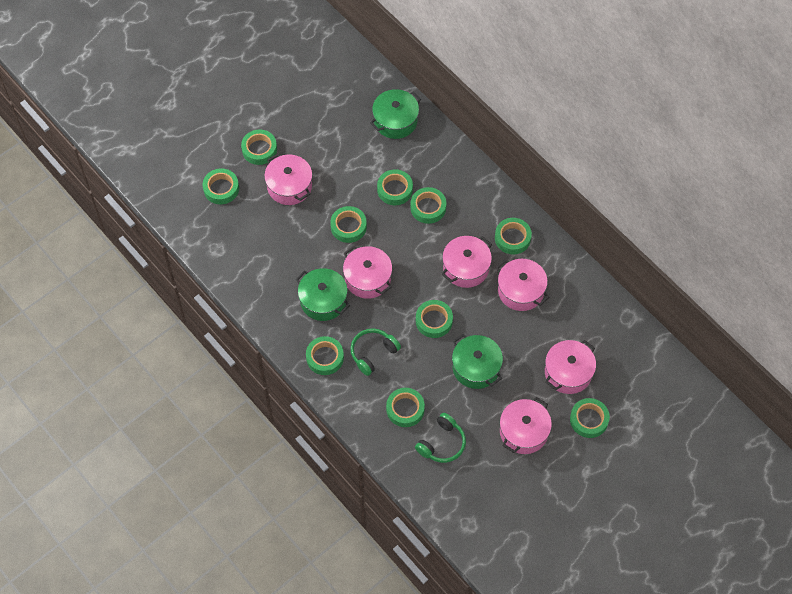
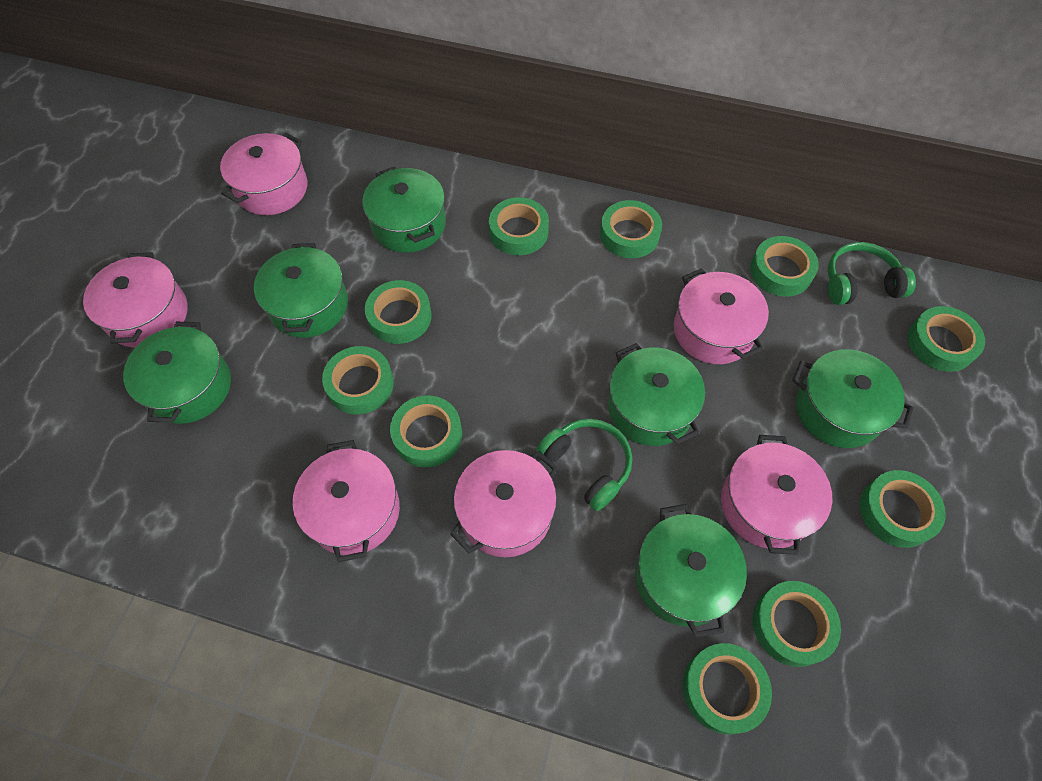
green pot: [296,268,350,321] [370,89,421,139] [452,334,503,389] = 3 -> [123,322,231,424] [254,243,348,338] [362,166,446,253] [608,343,705,446] [635,504,747,638] [792,349,914,448] = 6

